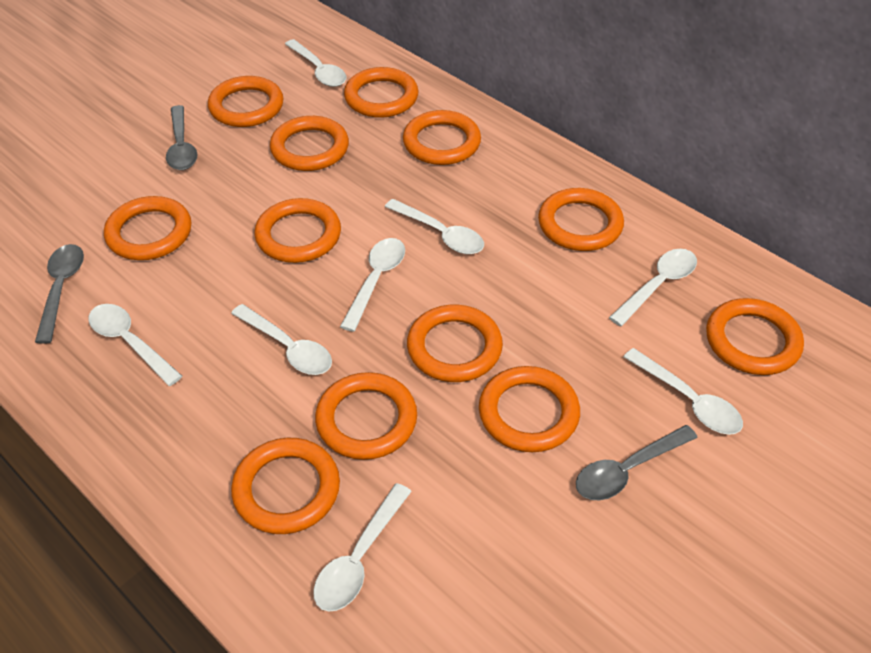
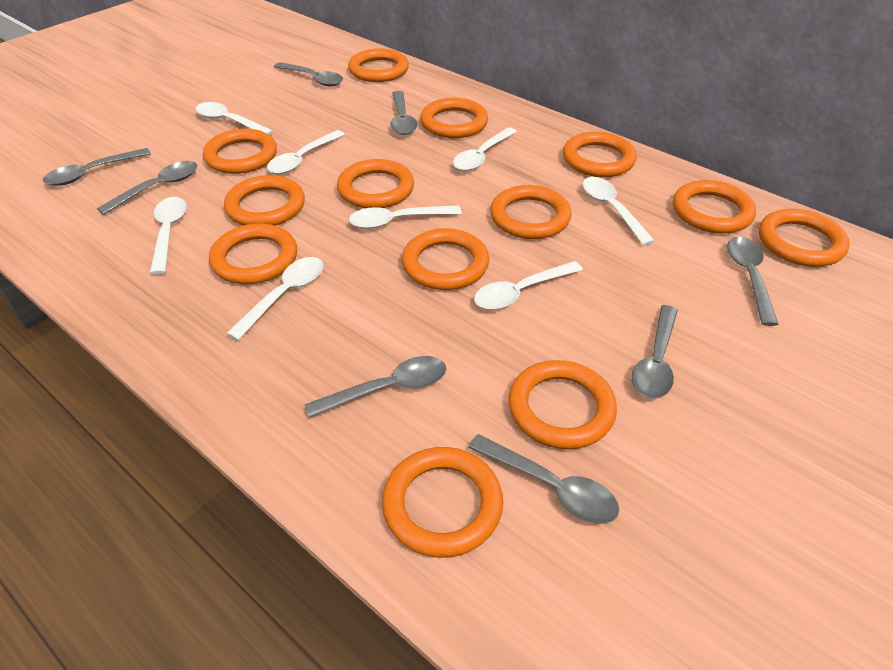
grey spoon: [35,244,84,344] [166,105,197,170] [576,425,698,500] = 3 -> [43,148,151,186] [97,161,197,215] [274,62,343,86] [305,356,446,418] [391,91,417,135] [468,434,619,524] [632,305,678,399] [727,237,779,326] = 8
orange ring: [104,196,192,260] [208,76,284,127] [231,438,340,534] [255,198,341,263] [270,116,349,171] [315,372,417,460] [344,67,418,118] [403,110,481,165] [407,305,503,382] [479,366,580,452] [538,188,624,251] [706,298,804,375] = 12 -> [203,129,277,174] [209,224,297,284] [224,175,305,226] [337,159,414,208] [348,48,409,82] [382,447,503,558] [402,228,489,290] [420,98,488,138] [490,185,572,239] [508,360,617,449] [563,132,637,177] [673,180,756,234] [759,209,850,267] = 13

